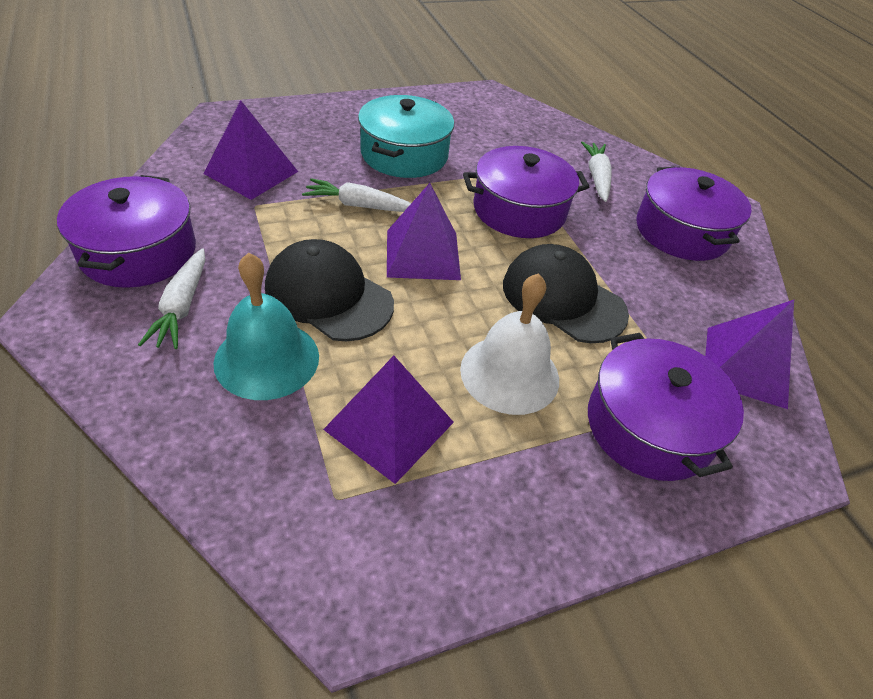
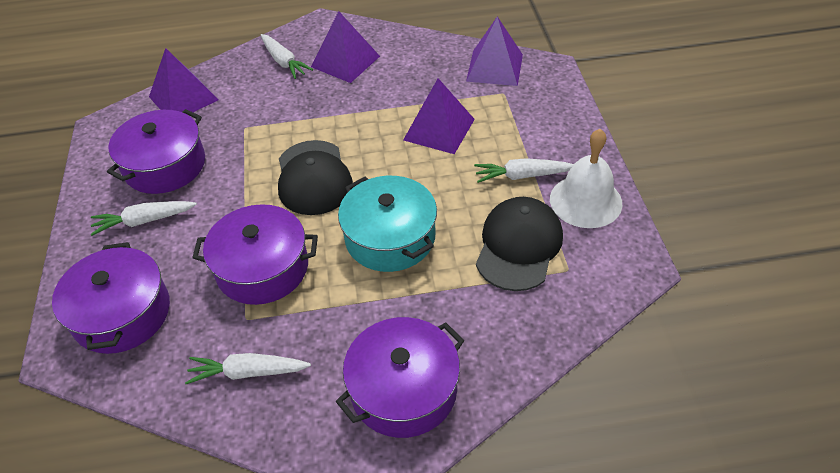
turquoise bell: [214,252,319,400] = 1 -> none = 0
white carrot: [138,248,205,349] [302,178,411,212] [581,142,612,202] = 3 -> [91,201,197,236] [185,353,311,384] [261,34,313,79] [474,158,574,183] = 4

